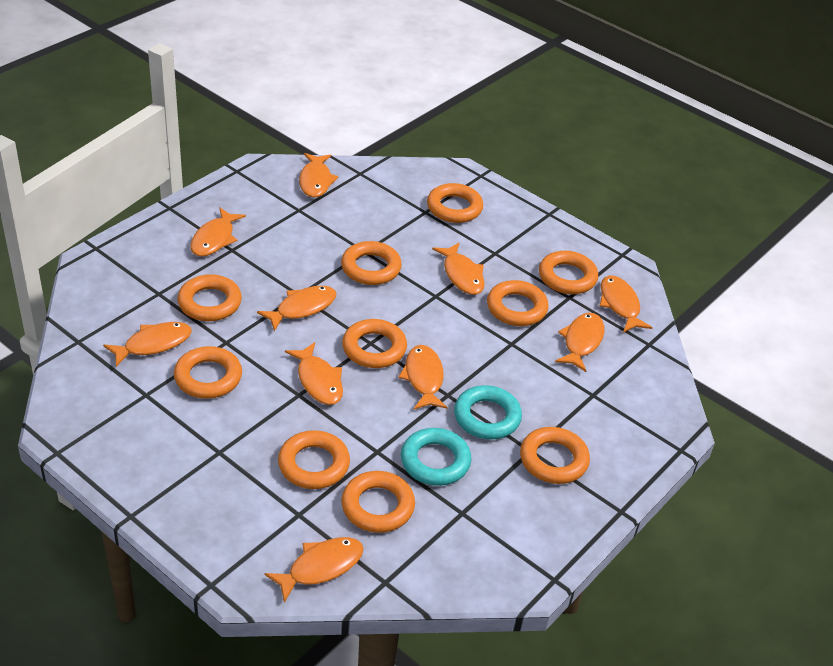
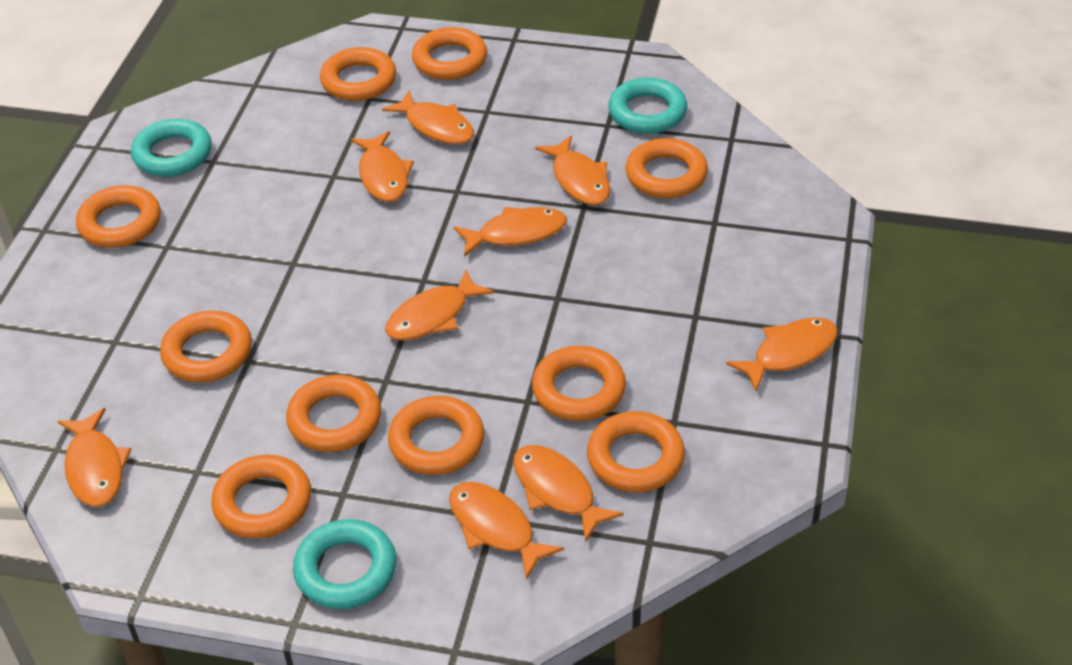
orange fish: [103,322,192,367] [191,207,246,256] [257,286,337,331] [264,537,364,603] [285,342,343,405] [299,153,338,198] [398,345,448,409] [432,243,485,295] [555,313,604,372] [600,275,652,332] = 10 -> [58,408,132,507] [351,131,414,202] [382,91,474,144] [385,270,494,340] [449,482,564,580] [454,207,567,257] [513,445,624,542] [535,135,610,205] [726,317,838,391] = 9
turquoise ring: [401,428,471,486] [454,385,522,439] = 2 -> [131,119,212,177] [293,519,397,609] [608,78,687,134] = 3

